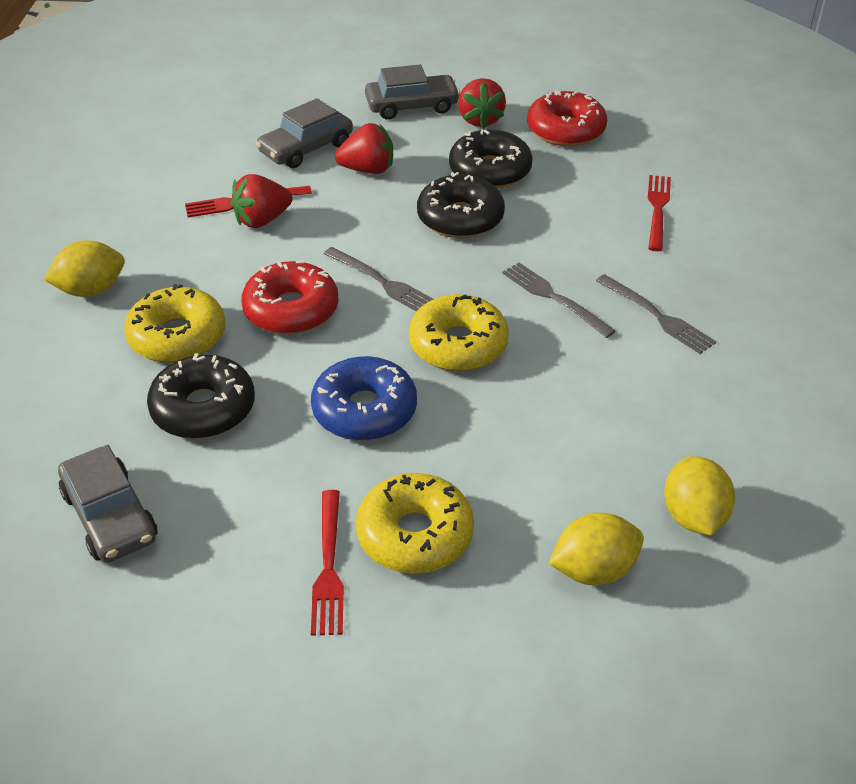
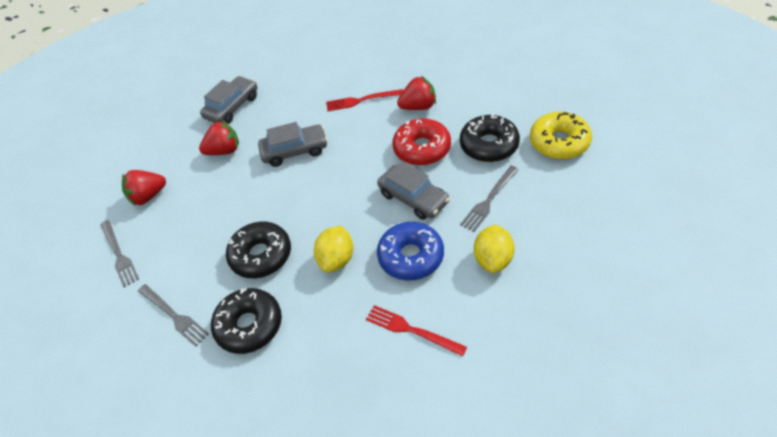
red donut: [241,261,339,335] [527,90,607,147] = 2 -> [392,118,451,166] = 1
red fork: [185,186,312,218] [311,490,344,636] [648,175,671,251] = 3 -> [326,89,404,111] [366,305,467,357] = 2
yellow donut: [124,284,225,363] [356,473,474,574] [409,294,509,371] = 3 -> [530,112,592,159] = 1
yellow lemon: [44,240,125,297] [549,512,644,585] [664,456,735,536] = 3 -> [314,226,353,273] [474,225,515,273] = 2

